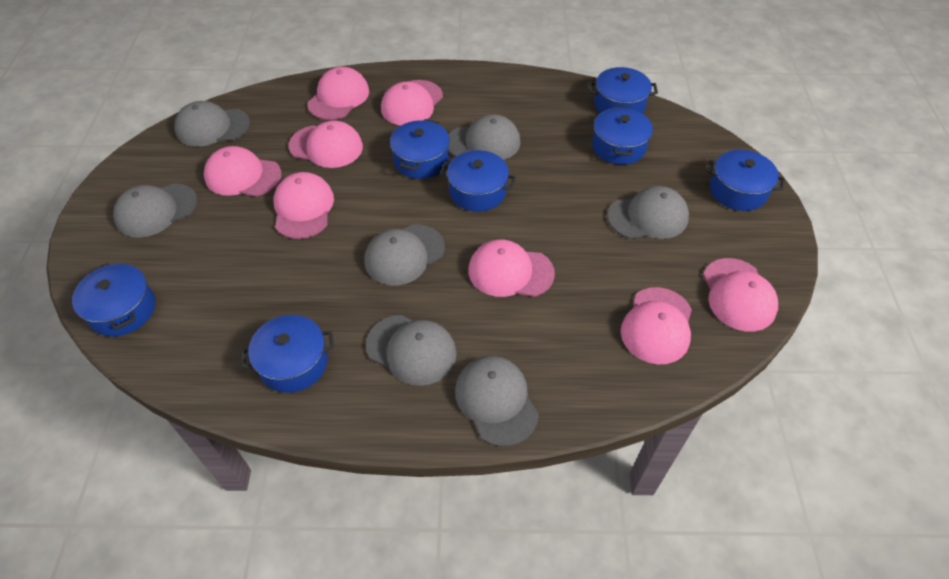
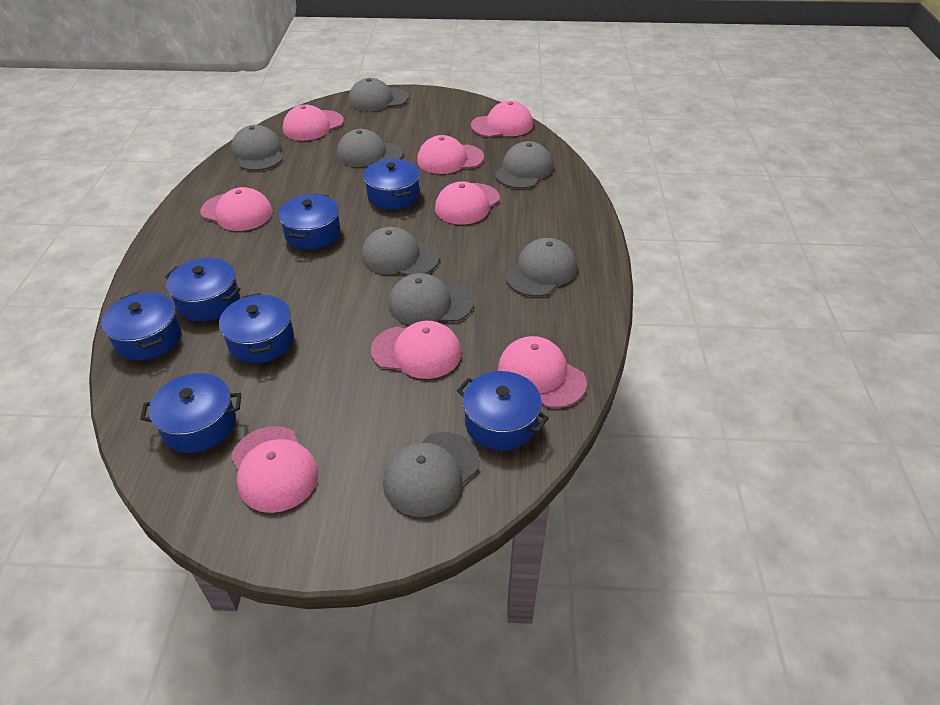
grey cap: [113,183,197,238] [174,101,250,147] [364,224,445,286] [366,315,457,386] [448,114,520,160] [455,356,539,447] [607,186,689,239] = 7 -> [231,125,283,171] [337,129,403,167] [349,78,408,112] [361,227,439,276] [383,432,480,517] [388,273,474,325] [495,141,553,189] [506,238,577,297] = 8

